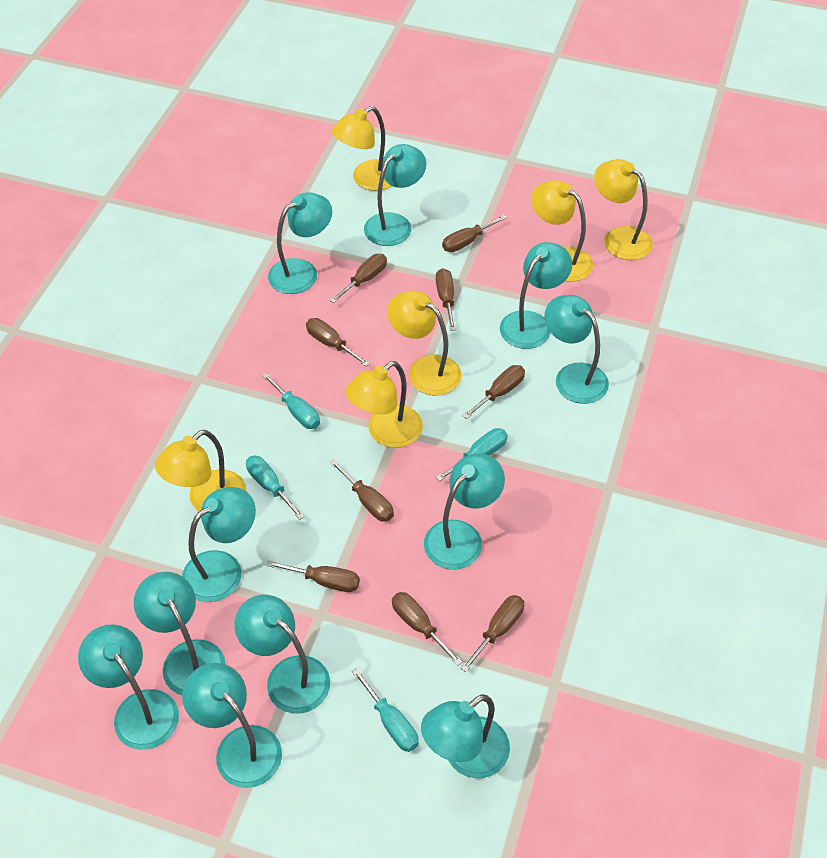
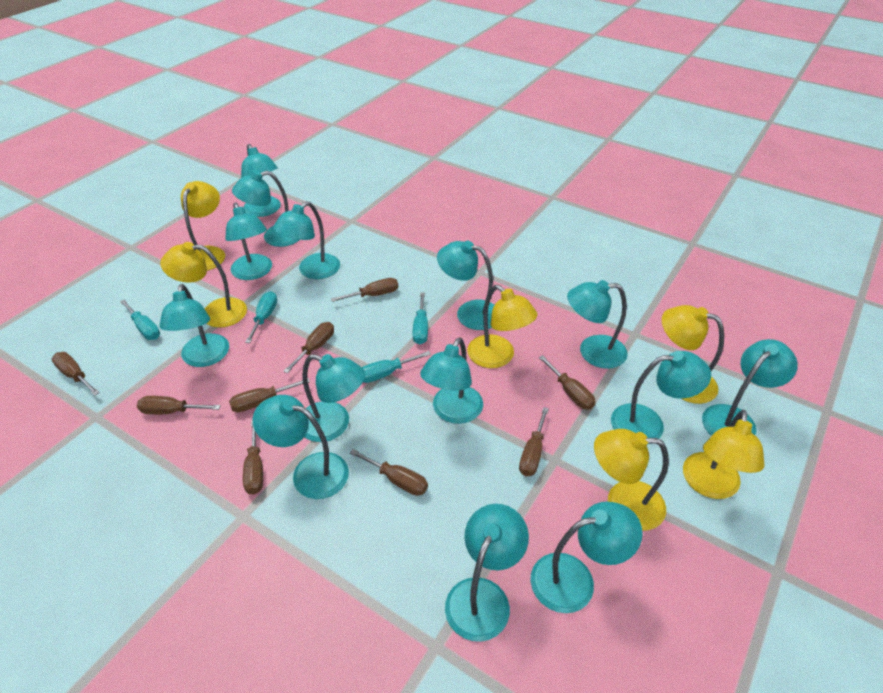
turquoise lamp: [78,624,179,750] [134,572,226,695] [182,487,256,602] [182,663,282,788] [234,595,330,714] [268,192,332,294] [364,144,426,246] [421,694,510,778] [424,453,505,570] [500,242,572,349] [544,295,609,404] = 11 -> [159,284,229,367] [225,203,272,280] [232,171,299,247] [241,144,281,217] [253,395,349,499] [273,201,340,279] [302,354,365,442] [420,337,483,424] [437,241,495,330] [445,504,529,642] [530,502,643,613] [567,280,628,369] [611,351,711,444] [702,339,798,436] = 14

